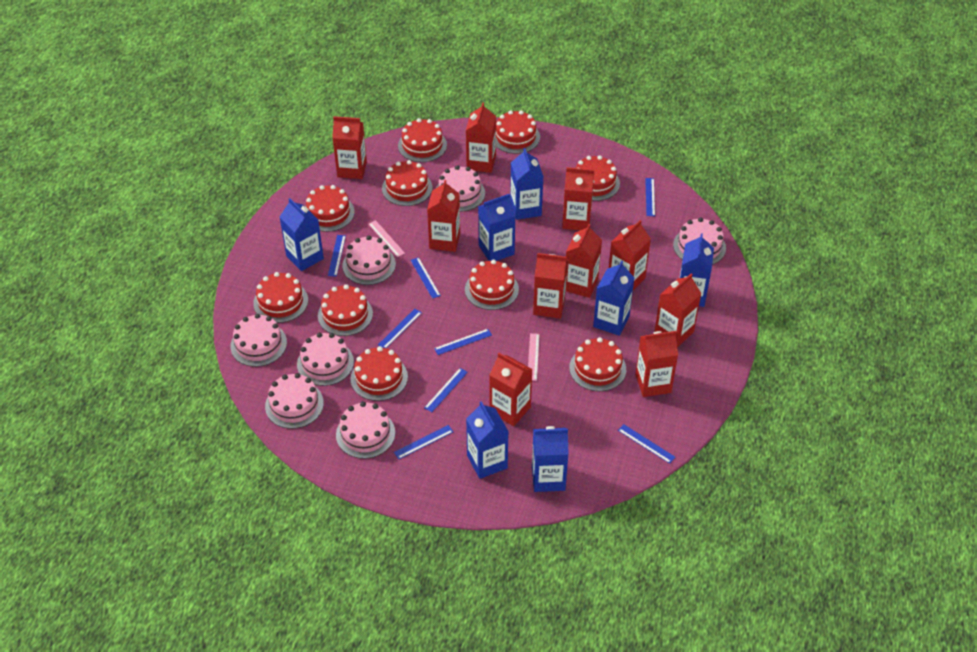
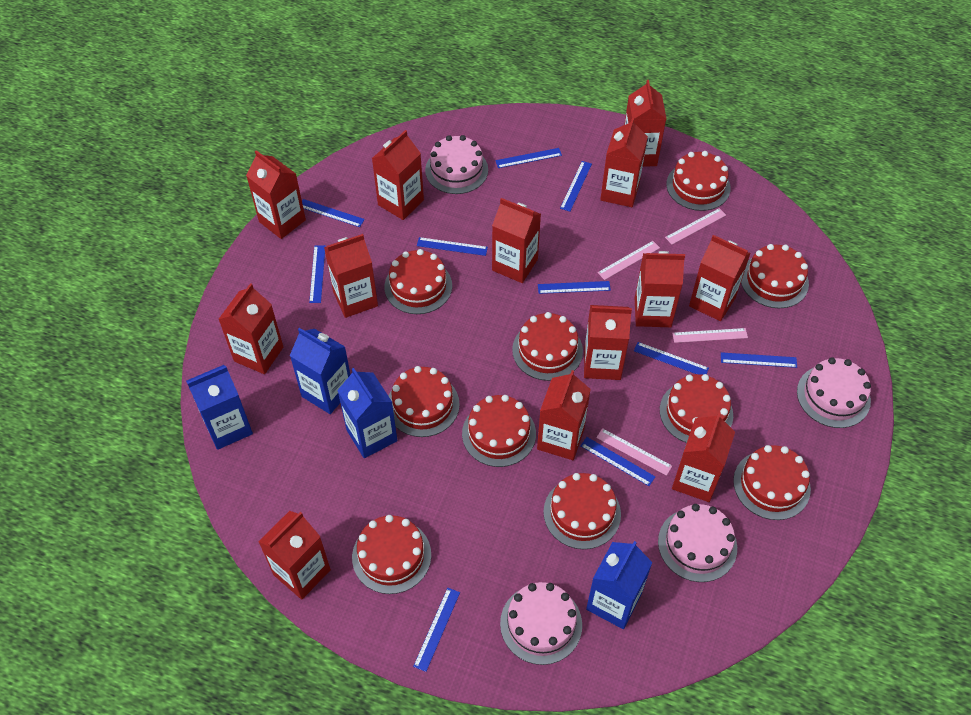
blue carton: [280,198,324,271] [466,401,509,479] [478,194,516,261] [510,148,544,220] [532,426,569,492] [593,261,635,336] [680,233,714,307] = 7 -> [186,365,253,450] [290,328,350,414] [337,368,398,458] [586,541,653,629] = 4
blue ruler: [328,235,346,277] [378,309,422,348] [394,425,453,459] [411,257,441,299] [424,368,468,412] [434,329,492,355] [618,424,675,464] [645,178,655,216] = 8 -> [302,199,365,227] [309,245,326,303] [413,588,460,672] [417,237,488,256] [495,148,562,168] [538,281,611,294] [560,161,592,212] [580,437,655,486] [634,342,709,375] [721,352,797,368] = 10
pink cake: [231,314,287,367] [265,373,324,429] [297,333,354,386] [336,401,395,459] [342,235,396,285] [436,165,485,212] [673,217,726,265] = 7 -> [425,135,488,194] [500,582,582,665] [658,504,737,582] [797,357,871,428] = 4
pink ruler: [369,220,405,257] [528,333,540,381] = 2 -> [596,428,672,476] [598,241,660,280] [665,208,726,245] [672,328,748,343] = 4
red carton: [332,116,367,179] [427,180,460,252] [466,102,496,173] [489,353,533,426] [533,253,568,319] [562,167,594,230] [566,224,602,298] [609,220,651,290] [635,331,678,397] [655,274,702,347] = 10 -> [218,283,283,374] [246,150,306,239] [258,511,331,599] [324,234,378,318] [372,130,424,220] [492,198,541,283] [537,370,591,460] [584,305,632,380] [600,118,648,207] [624,80,666,167] [635,251,685,327] [672,412,735,502] [689,235,751,321] = 13

